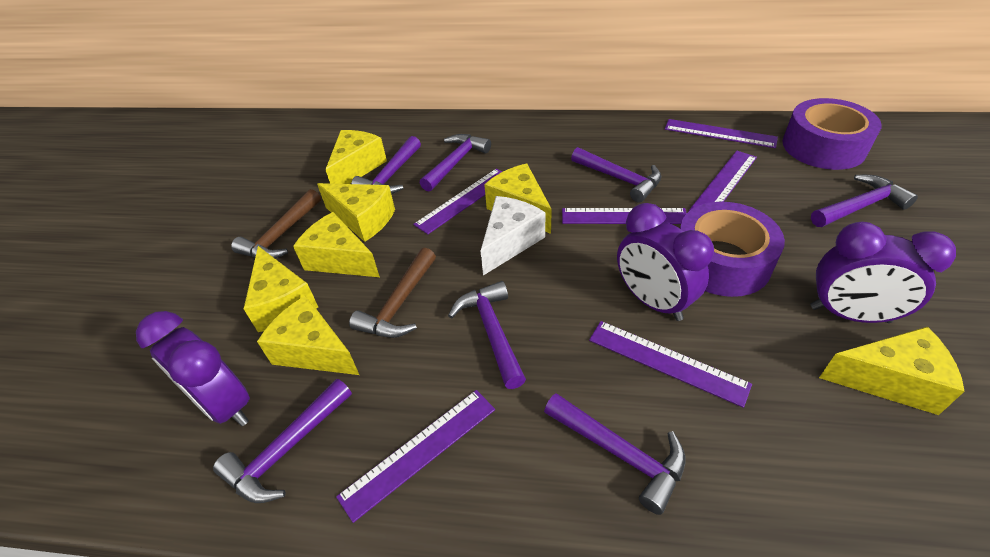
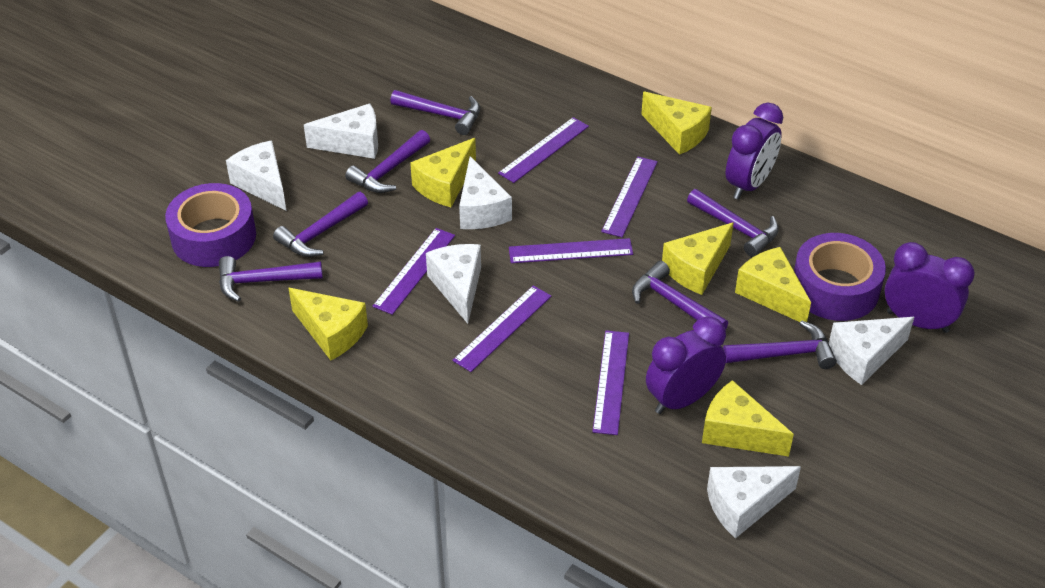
brown hammer: [231,189,321,259] [349,248,436,338] = 2 -> none = 0
white cheese: [481,196,545,275] = 1 -> [226,140,286,211] [304,104,378,159] [426,244,481,324] [459,156,512,229] [707,466,801,539] [829,317,914,385] = 6
yellow cheese: [244,246,318,332] [257,295,359,375] [293,212,380,277] [317,183,395,242] [326,130,387,184] [484,163,552,234] [819,327,965,415] = 7 -> [288,288,368,360] [410,138,476,207] [641,91,712,155] [662,222,734,295] [702,380,794,457] [735,247,811,322] = 6

